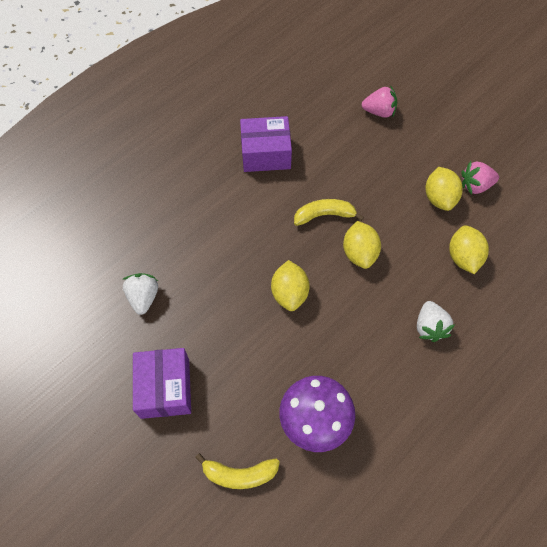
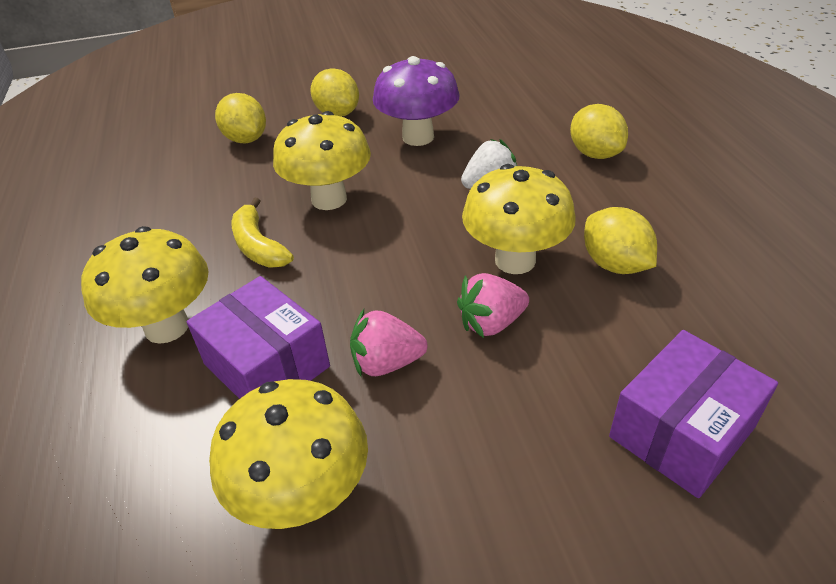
white strawberry: [123,273,158,315] [417,301,455,342] = 2 -> [461,139,517,189] = 1
yellow banana: [195,453,280,489] [294,199,364,226] = 2 -> [232,197,294,267] = 1
yellow mushroom: none = 0 -> [81,226,209,344] [209,379,368,529] [273,111,371,210] [462,164,576,274] = 4

